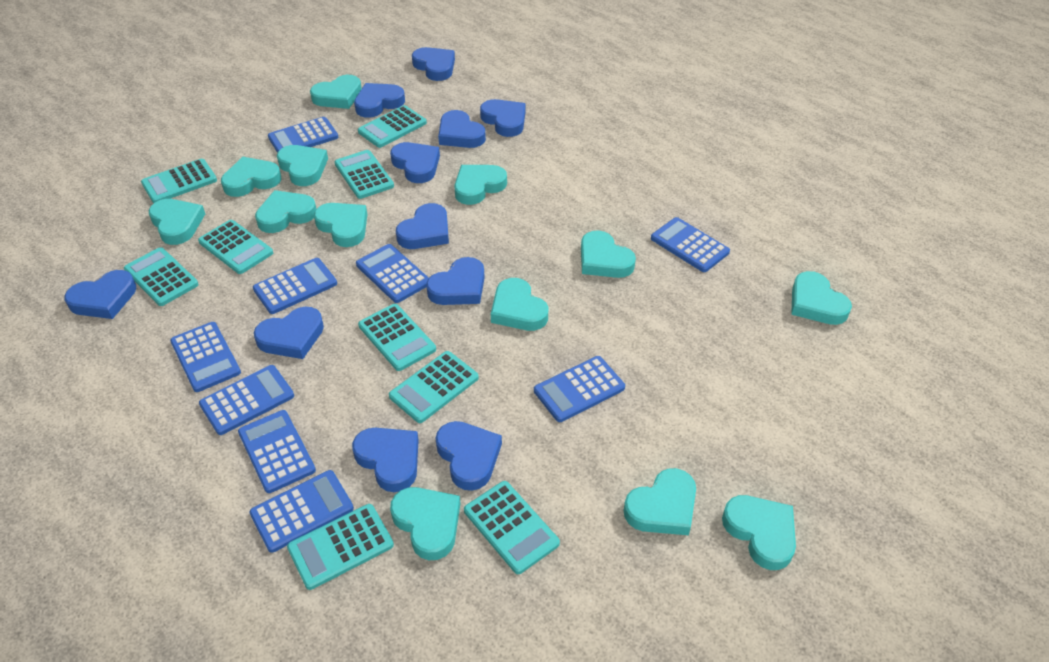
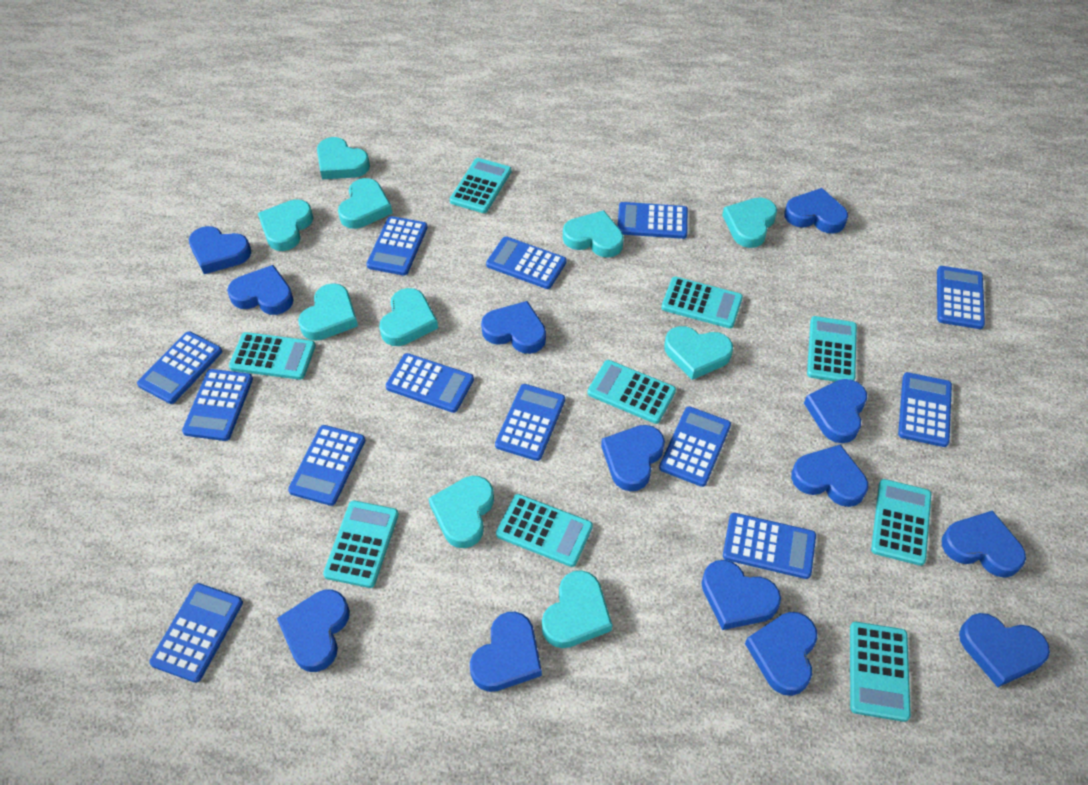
blue calculator: [170,322,241,392] [199,365,294,435] [238,410,316,493] [250,470,354,553] [253,258,337,314] [268,117,338,153] [356,244,429,303] [534,356,625,422] [651,217,730,272] = 9 -> [137,331,222,404] [149,583,243,683] [182,369,253,441] [288,425,365,506] [366,216,428,276] [386,353,474,413] [486,237,567,289] [495,384,565,461] [618,202,688,239] [659,406,731,487] [723,513,816,579] [898,372,952,447] [937,266,985,329] = 13
blue heart: [64,270,136,319] [254,307,324,359] [352,428,419,492] [354,83,405,118] [390,142,440,183] [396,203,449,249] [412,47,455,81] [426,257,485,305] [436,421,502,491] [438,110,486,148] [480,99,526,137] = 11 -> [189,226,251,274] [227,265,294,315] [277,590,350,672] [470,612,542,692] [481,301,546,354] [601,425,665,491] [701,560,781,630] [745,612,818,696] [784,188,848,234] [791,445,868,507] [804,379,867,443] [942,510,1026,578] [959,613,1050,687] = 13
turquoise heart: [149,199,205,245] [221,157,281,197] [255,190,316,233] [277,145,328,186] [310,75,362,109] [314,203,367,247] [390,487,460,560] [454,165,507,205] [491,278,548,331] [581,230,636,278] [624,468,696,535] [722,495,796,570] [791,271,852,325] = 13 -> [258,199,313,251] [298,283,358,341] [317,137,370,180] [338,178,393,229] [379,288,438,346] [429,476,494,548] [542,570,612,648] [563,210,624,258] [664,326,733,380] [722,197,777,248] = 10

